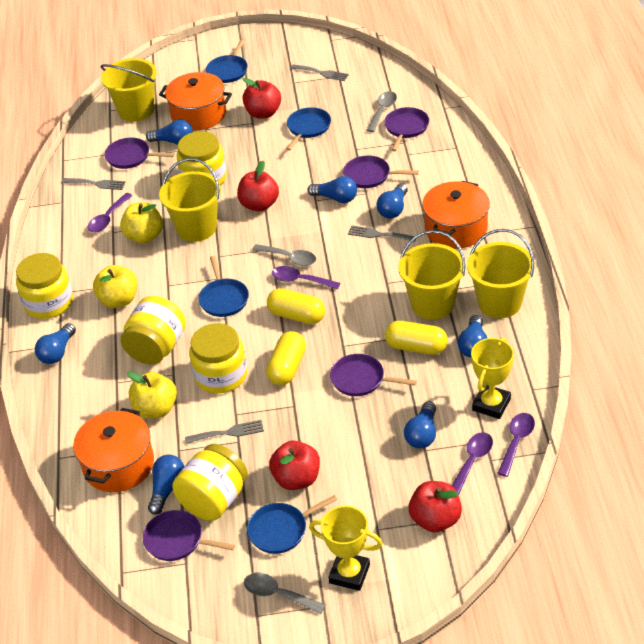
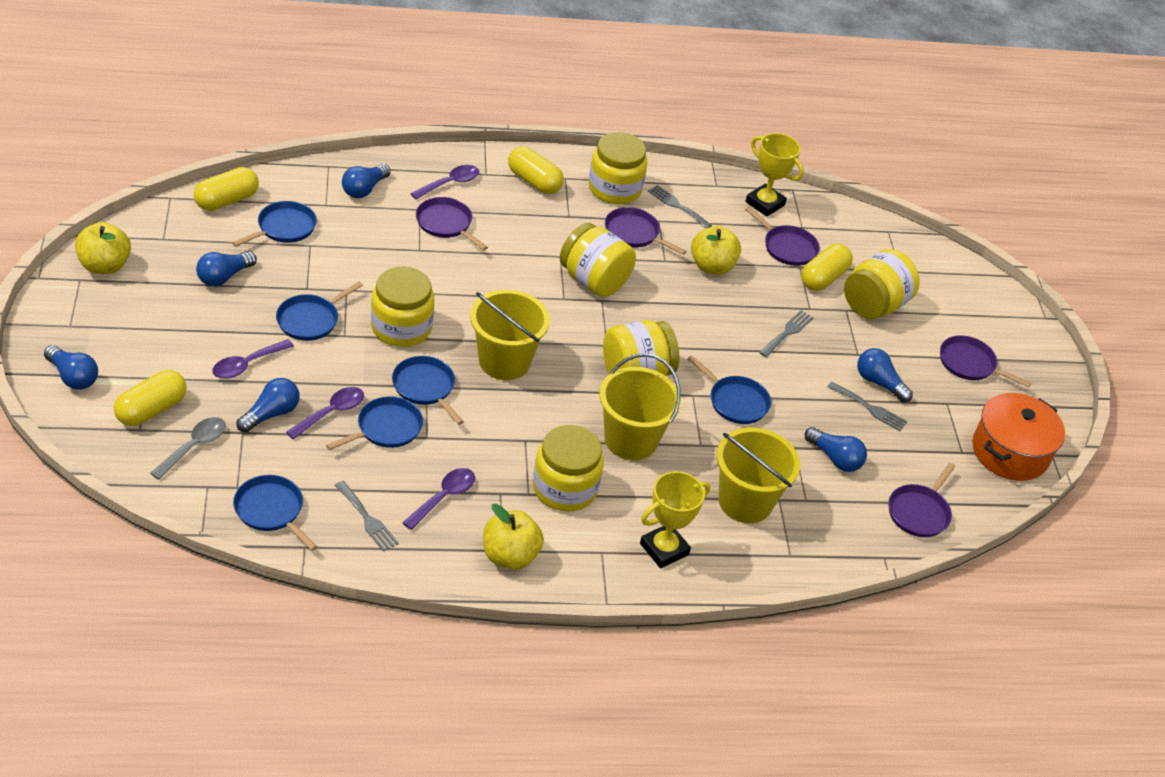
blue light bulb: [35,323,76,364] [146,119,193,145] [148,454,184,515] [308,176,357,203] [377,183,408,219] [404,401,436,449] [458,315,487,358] = 7 -> [44,345,98,390] [196,251,257,286] [237,378,300,433] [342,164,391,198] [805,427,867,472] [857,348,913,402] = 6
blue pan: [198,256,249,317] [206,38,248,83] [247,495,337,554] [286,107,331,151] = 4 -> [232,201,317,247] [233,475,318,551] [276,281,363,341] [326,396,423,450] [392,356,464,425] [687,355,771,424] = 6
grey spoon: [244,573,325,614] [252,244,316,266] [367,91,397,132] = 3 -> [150,417,226,480] = 1
orange pot: [73,408,154,492] [159,72,232,131] [422,181,490,249] = 3 -> [972,393,1065,481] = 1
red apple: [237,161,279,212] [243,78,281,119] [269,441,320,490] [409,481,462,533] = 4 -> none = 0
yellow bucket: [101,58,157,122] [159,158,221,242] [398,230,466,319] [467,229,535,318] = 4 -> [470,290,550,380] [599,353,681,460] [717,428,800,523] = 3
yellow capsule: [266,331,306,385] [267,288,325,324] [385,321,448,355] = 3 -> [114,370,187,426] [194,167,259,211] [508,147,564,194] [801,244,853,291] = 4
yellow jar: [16,253,73,319] [121,296,186,365] [172,444,248,521] [177,131,227,185] [189,323,247,394] = 5 -> [371,266,434,347] [533,425,604,512] [560,223,636,297] [589,132,648,204] [603,320,680,376] [844,249,920,319] = 6

